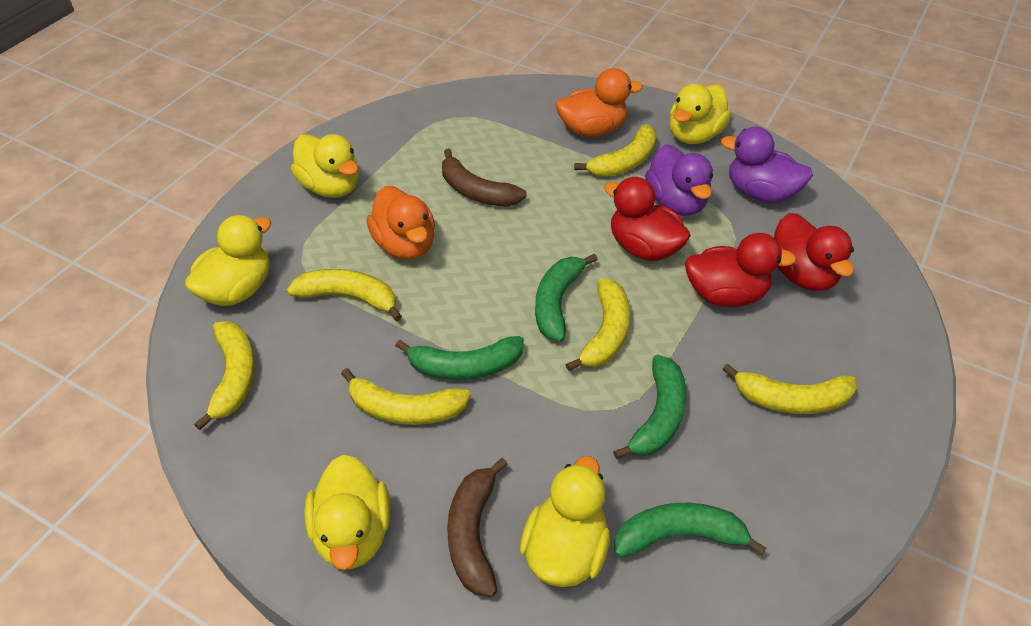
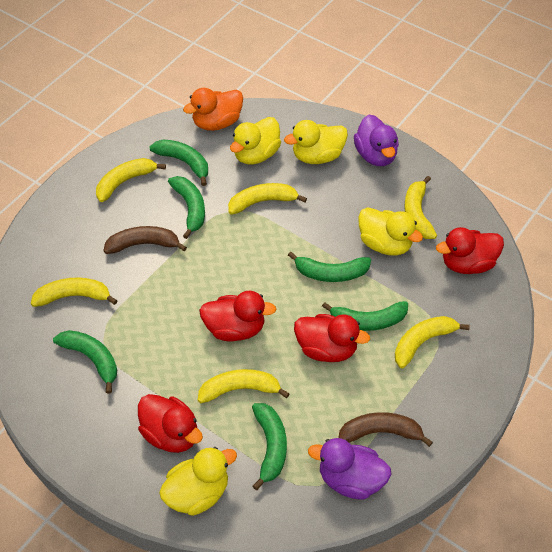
green banana: [395,336,524,380] [535,254,598,342] [613,355,686,459] [614,503,766,558] = 4 -> [53,330,117,394] [149,140,208,186] [168,176,205,239] [252,403,287,490] [288,252,371,282] [322,301,408,331] = 6
orange duck: [367,186,435,260] [556,68,643,137] = 2 -> [183,88,243,131] = 1
red duck: [604,177,691,261] [685,233,796,307] [774,213,854,291] = 3 -> [138,394,203,453] [199,291,276,341] [294,314,370,362] [436,227,504,274] = 4
yellow duck: [185,215,271,306] [291,134,359,198] [304,454,390,570] [520,456,610,587] [669,84,731,144] = 5 -> [159,447,237,516] [230,117,281,165] [284,120,348,164] [358,207,423,255] = 4

